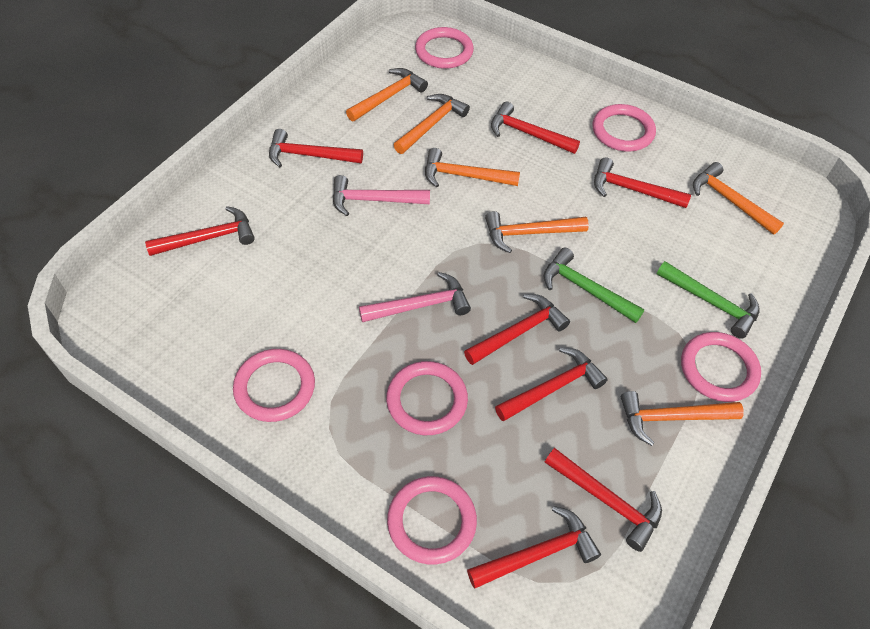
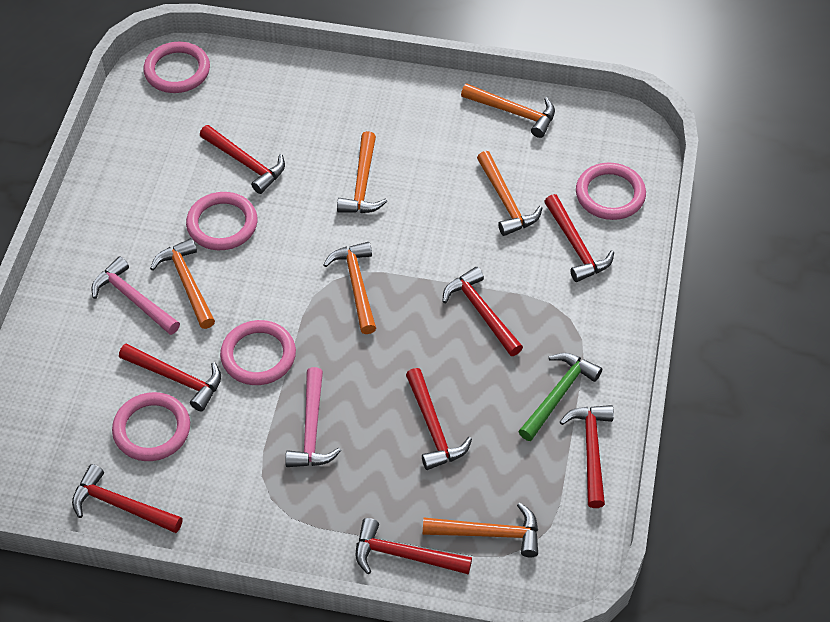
green hammer: [544,247,645,323] [657,261,760,339] = 2 -> [518,353,602,441] = 1
pink ring: [233,349,315,422] [386,361,468,435] [387,476,477,565] [415,27,474,69] [592,104,656,152] [681,332,761,402] = 6 -> [112,392,190,461] [144,42,210,93] [186,192,257,250] [220,320,296,385] [576,163,646,220] = 5

